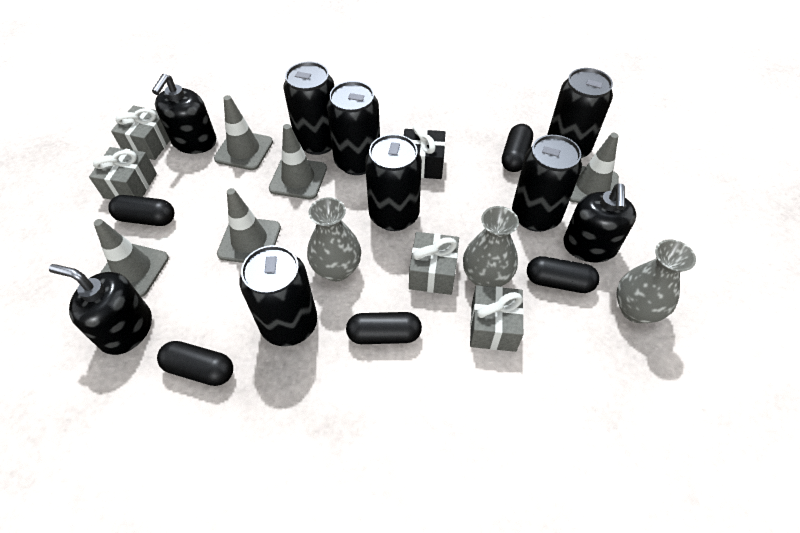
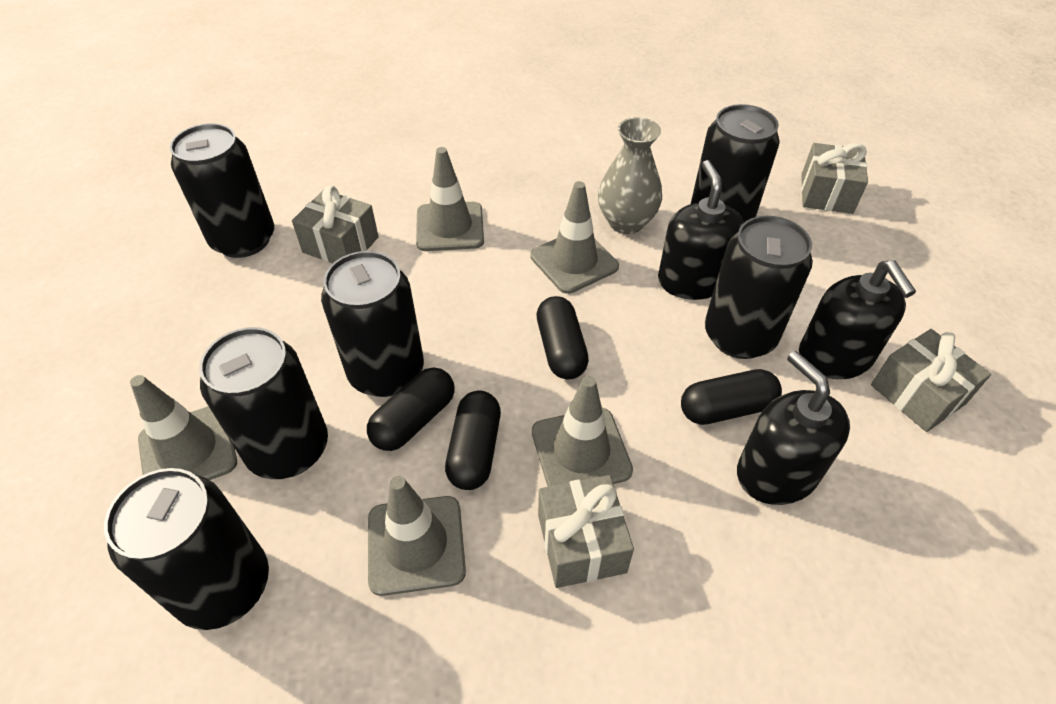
black capsule: [108,195,174,226] [157,341,233,386] [346,312,422,344] [502,124,533,172] [527,256,599,293] = 5 -> [367,367,455,451] [445,391,501,490] [537,296,589,379] [681,369,782,425] = 4
black gift: [404,124,445,179] = 1 -> none = 0
grey vase: [307,197,361,281] [463,206,519,287] [616,239,696,323] = 3 -> [598,117,662,234] = 1

